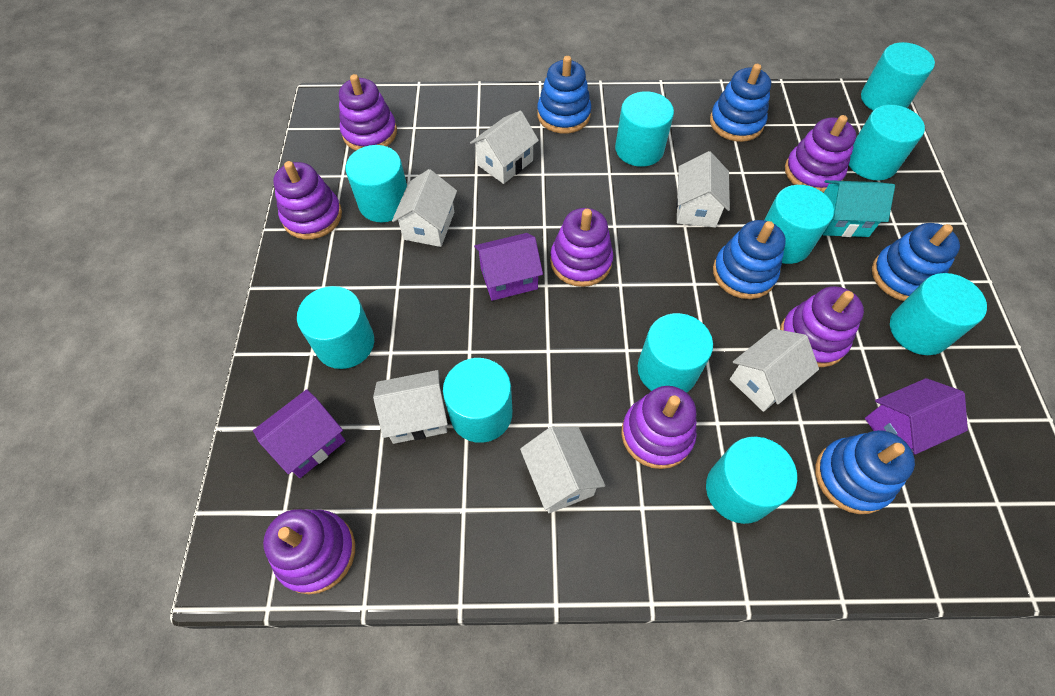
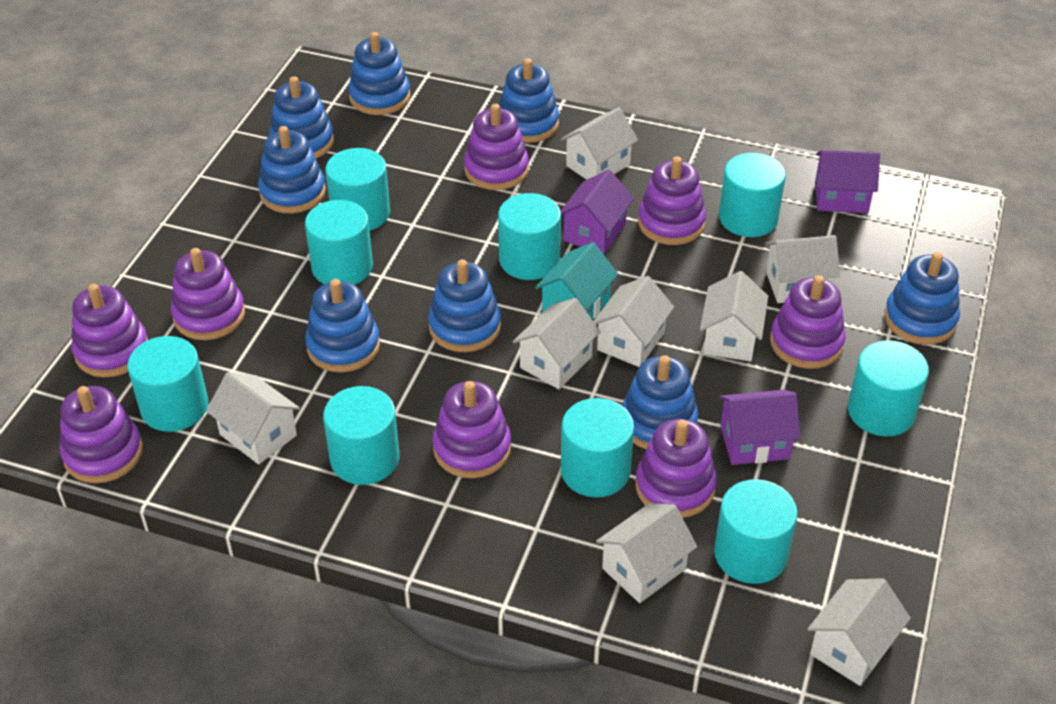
blue stacking toy: [537,56,591,134] [710,64,771,142] [713,220,786,299] [815,430,915,514] [872,223,960,301] = 5 -> [258,126,326,213] [269,76,334,159] [305,279,380,372] [348,32,410,115] [428,259,501,352] [499,58,559,143] [622,355,698,449] [884,252,960,345] = 8
purple stacking toy: [263,509,355,594] [273,161,342,240] [339,74,397,151] [550,208,613,287] [621,386,697,469] [780,286,864,367] [785,115,856,193] = 7 -> [60,386,143,483] [71,284,148,377] [171,248,245,340] [432,381,511,478] [464,104,529,190] [636,419,717,518] [638,156,706,245] [770,275,846,369] = 8
turquoise cylinder: [297,286,374,369] [346,145,407,222] [443,358,512,443] [615,91,674,167] [638,313,713,393] [706,437,797,524] [764,185,834,264] [849,105,925,180] [861,42,935,111] [890,273,987,355] = 10 -> [127,336,208,432] [305,200,373,285] [323,386,400,485] [325,148,390,231] [498,193,561,280] [561,398,634,498] [714,479,798,584] [719,153,786,237] [848,340,929,437] = 9
white house: [373,370,448,444] [392,169,457,247] [470,111,539,184] [520,427,605,513] [676,151,730,227] [730,329,819,412] = 6 -> [206,372,300,464] [513,298,600,389] [561,108,638,180] [593,276,674,367] [596,504,697,603] [700,271,768,362] [765,235,840,303] [808,578,911,686] = 8

